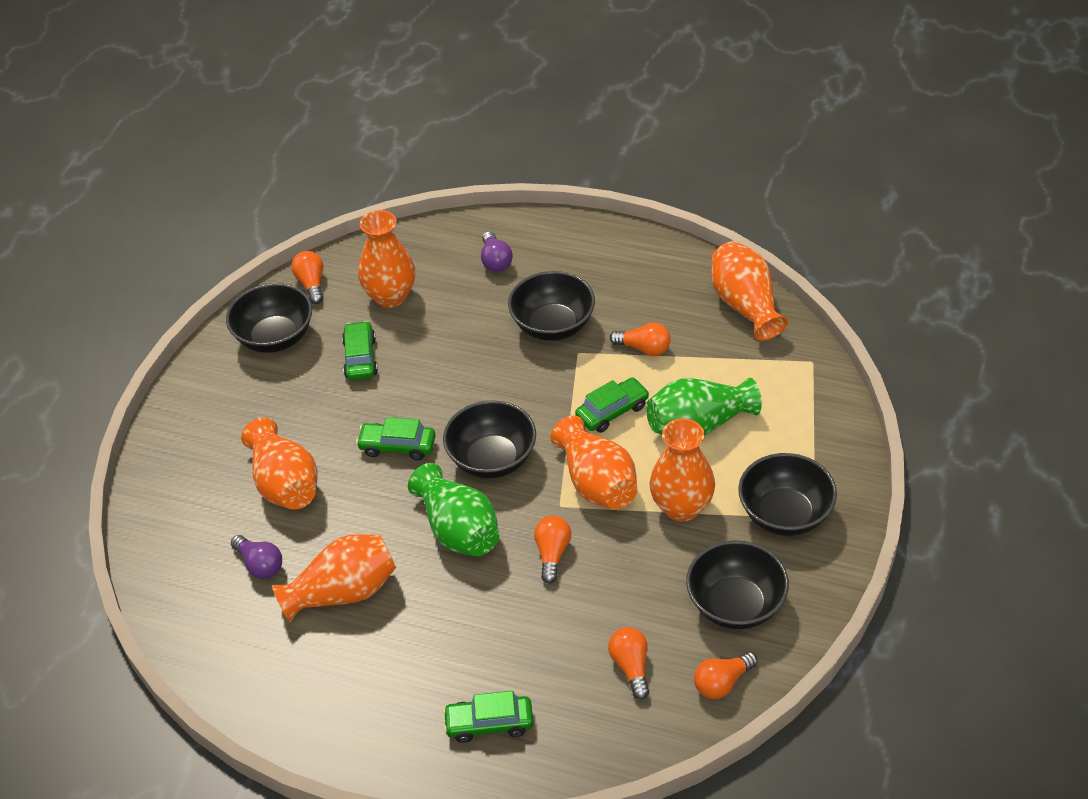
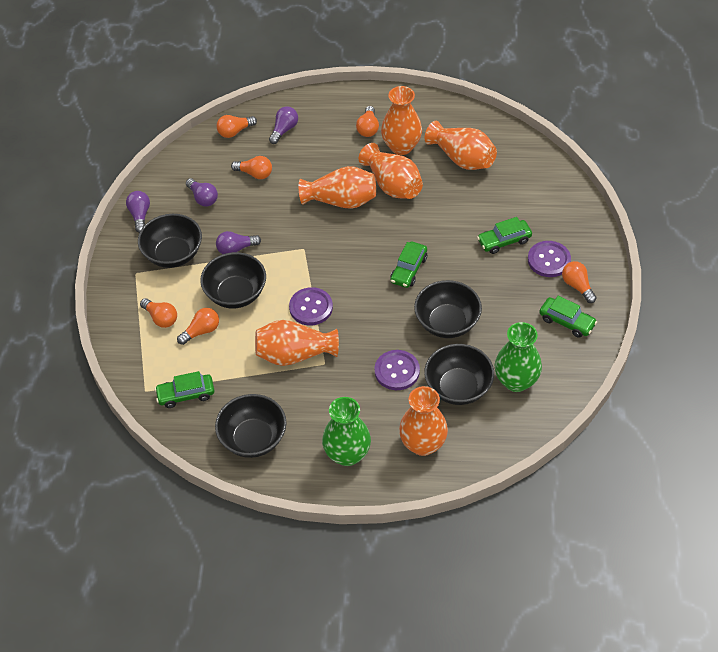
orange light bulb: [291,251,323,304] [534,516,571,584] [608,627,649,700] [610,323,671,356] [694,652,758,699] = 5 -> [140,298,177,328] [177,308,219,345] [217,115,257,138] [231,156,272,179] [356,106,379,137] [562,261,597,303] = 6
purple button: none = 0 -> [289,287,333,326] [375,350,420,390] [528,241,571,277] = 3
purple light bulb: [231,535,282,579] [481,231,513,272] = 2 -> [126,191,150,233] [186,178,218,207] [216,231,261,254] [269,107,298,144] = 4

